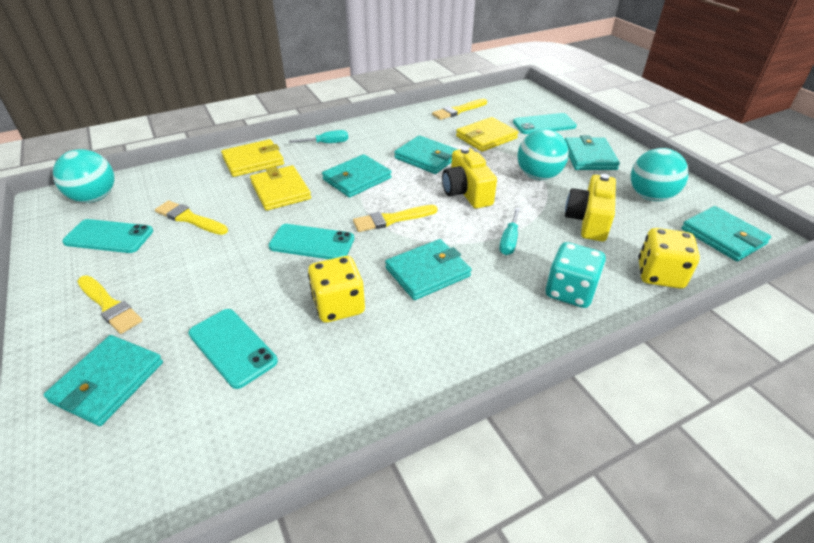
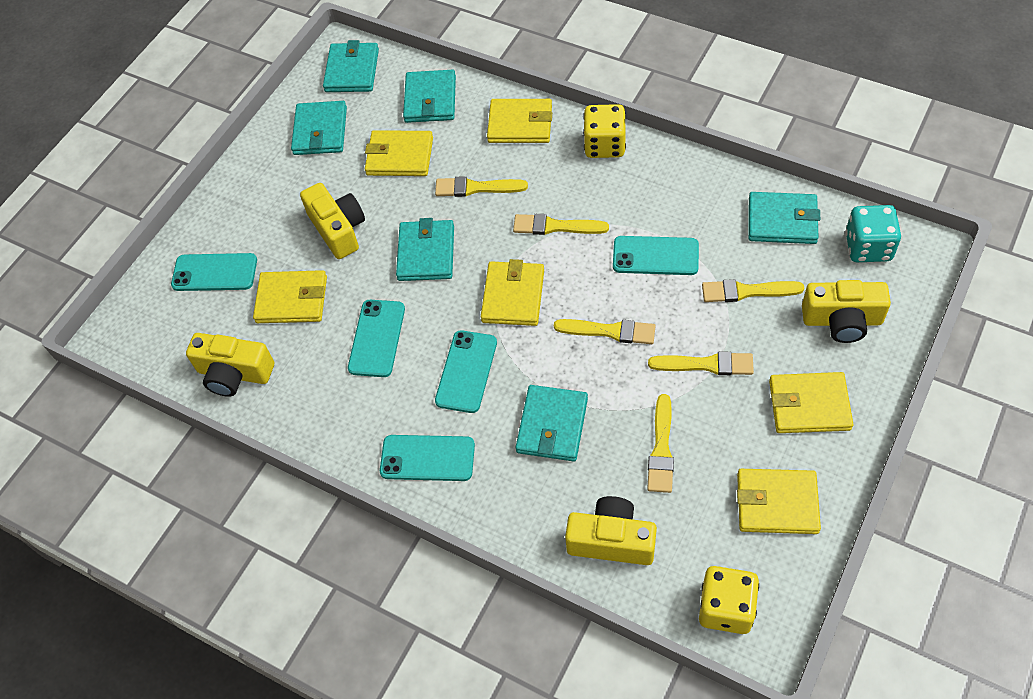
turquoise ball: [53,149,115,203] [517,129,569,180] [631,148,689,201] = 3 -> none = 0
turquoise phone: [62,219,153,253] [188,309,278,389] [269,224,354,259] [513,113,577,134] = 4 -> [171,253,257,291] [348,300,405,377] [380,435,475,481] [435,330,497,413] [613,236,699,275] = 5
turquoise screwdriver: [289,130,348,143] [499,208,520,255] = 2 -> none = 0
yellow brush: [77,275,142,334] [155,201,228,235] [353,205,438,232] [432,99,487,120] = 4 -> [435,176,528,197] [513,214,609,235] [554,319,656,344] [647,394,674,493] [648,351,754,375] [702,279,804,302] = 6
yellow camera: [442,147,497,209] [565,174,616,241] = 2 -> [186,333,274,397] [300,183,365,259] [565,496,657,565] [802,280,891,343] = 4
yellow wallet: [221,139,284,177] [250,165,311,211] [456,117,518,152] = 3 -> [253,270,327,323] [365,130,433,176] [481,259,544,326] [487,99,552,143] [737,469,821,534] [769,372,854,433] = 6

